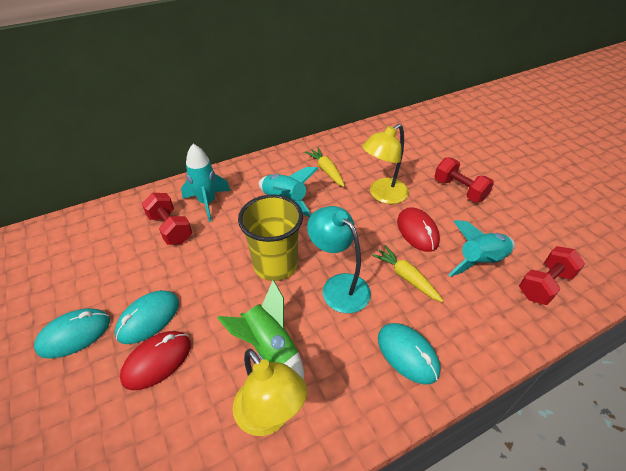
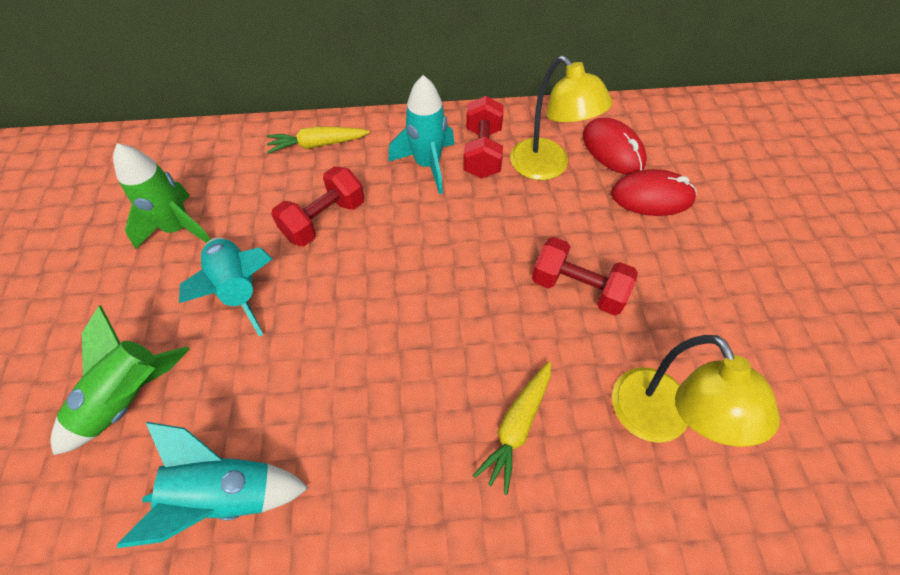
green rocket: [217,280,304,380] = 1 -> [51,305,190,455] [113,143,211,249] = 2
turquoise lamp: [307,206,371,313] = 1 -> none = 0
turquoise mouse: [34,308,110,359] [115,290,179,344] [378,323,441,385] = 3 -> none = 0
yellow cup: [238,194,303,281] = 1 -> none = 0

